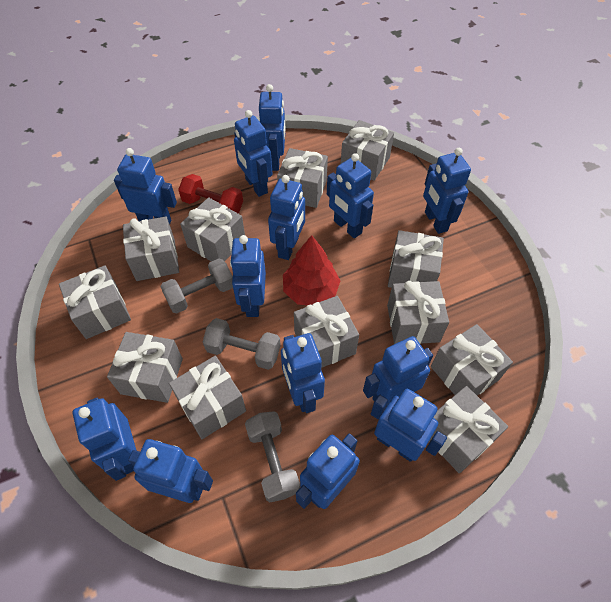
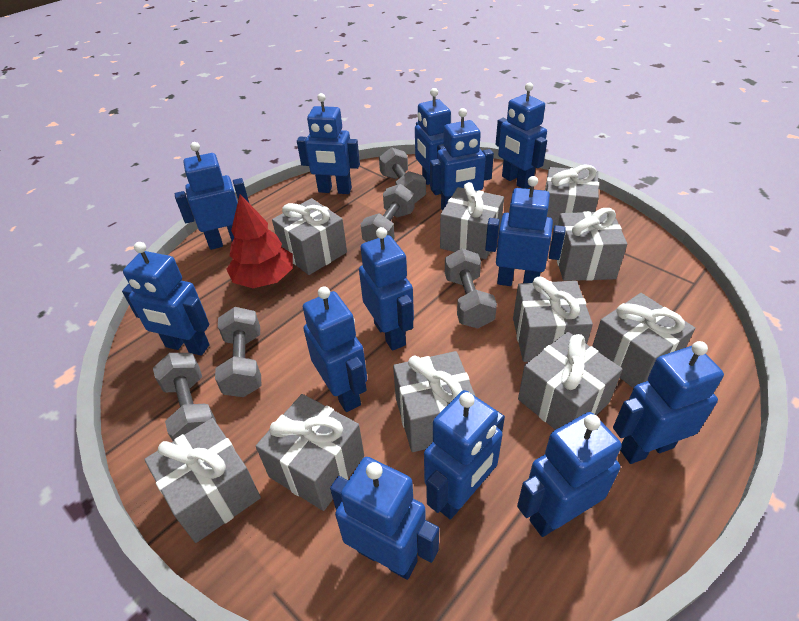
grey dumbbell: [160,258,233,314] [203,318,281,370] [245,411,300,503] = 3 -> [153,353,216,441] [215,307,261,397] [361,184,415,242] [379,147,426,204] [445,248,497,329] = 5
grey gift: [59,265,131,339] [107,332,183,403] [123,217,179,281] [169,356,246,439] [180,197,245,261] [277,148,328,208] [294,296,359,368] [341,120,394,181] [387,281,449,344] [388,230,444,288] [429,386,508,474] [431,324,513,395] = 12 -> [144,418,261,543] [256,394,364,511] [272,198,347,275] [393,351,475,452] [440,182,504,259] [513,277,593,362] [518,332,623,430] [545,164,599,229] [557,208,627,281] [592,293,695,388] = 10
red dumbbell: [178,174,243,213] = 1 -> none = 0

